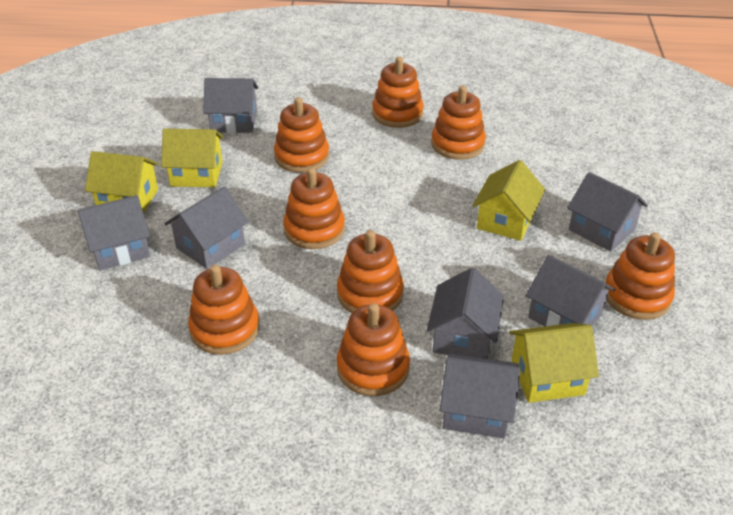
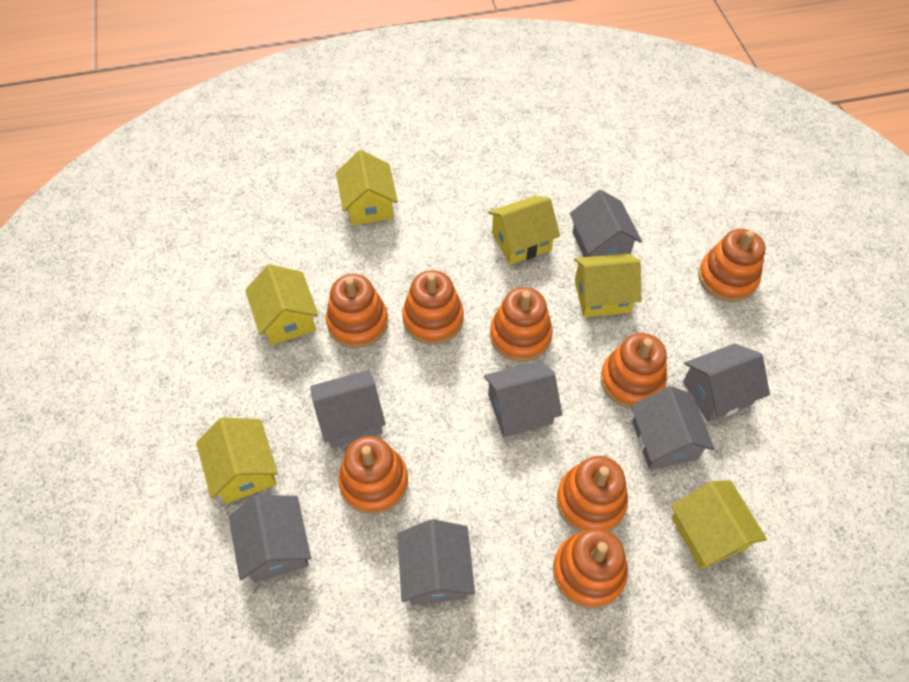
yellow house: [85,151,159,213] [161,129,223,187] [472,160,545,241] [509,323,599,403] = 4 -> [196,417,278,504] [245,264,319,345] [336,150,398,226] [488,196,560,265] [574,253,641,317] [671,480,767,569] = 6

